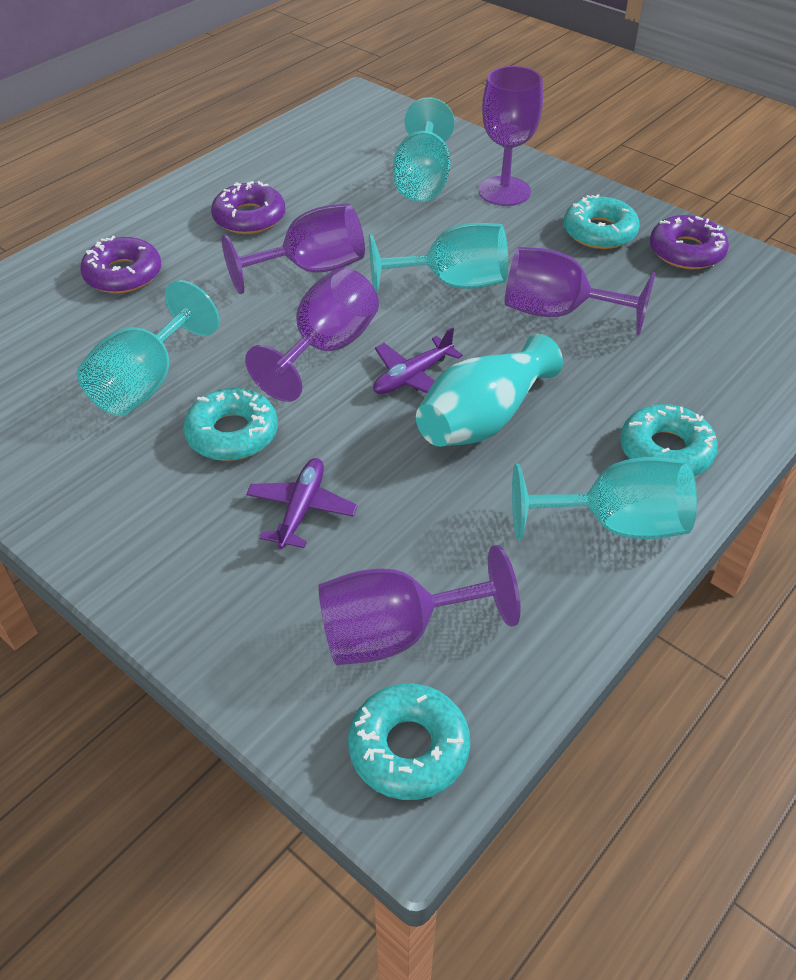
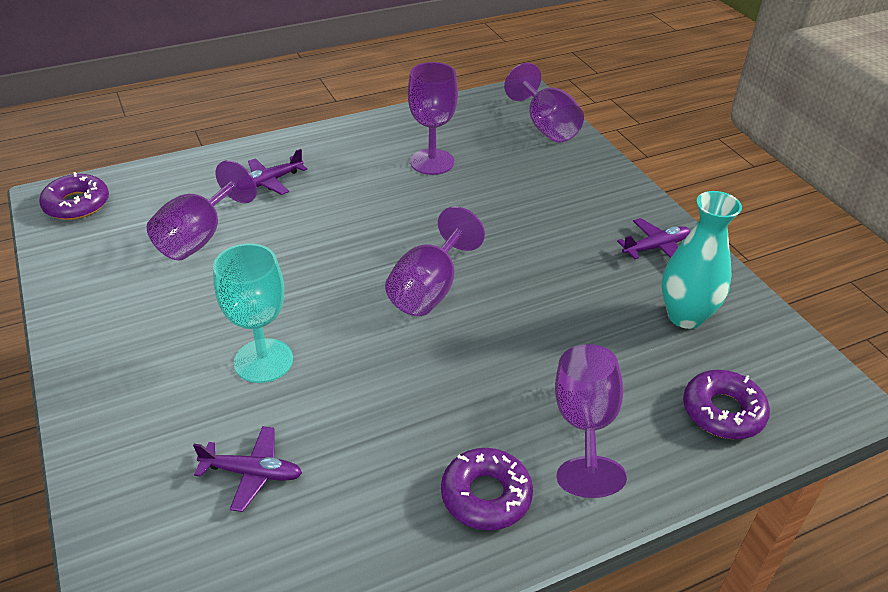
purple plane: [246,458,357,549] [373,327,463,394] = 2 -> [193,426,302,512] [248,149,307,195] [617,218,690,259] = 3
turquoise donut: [183,388,278,461] [348,683,470,800] [564,194,640,249] [620,404,718,476] = 4 -> none = 0
turquoise goblet: [77,280,219,416] [369,223,508,294] [393,97,455,202] [512,457,697,540] = 4 -> [213,243,293,383] = 1

